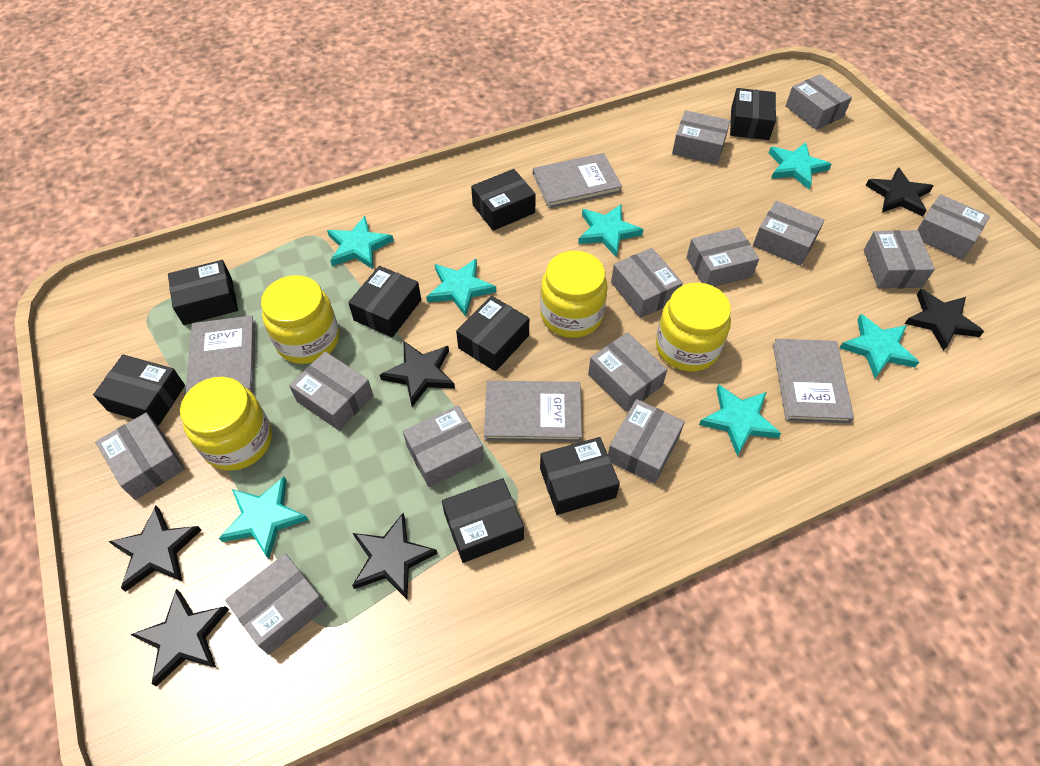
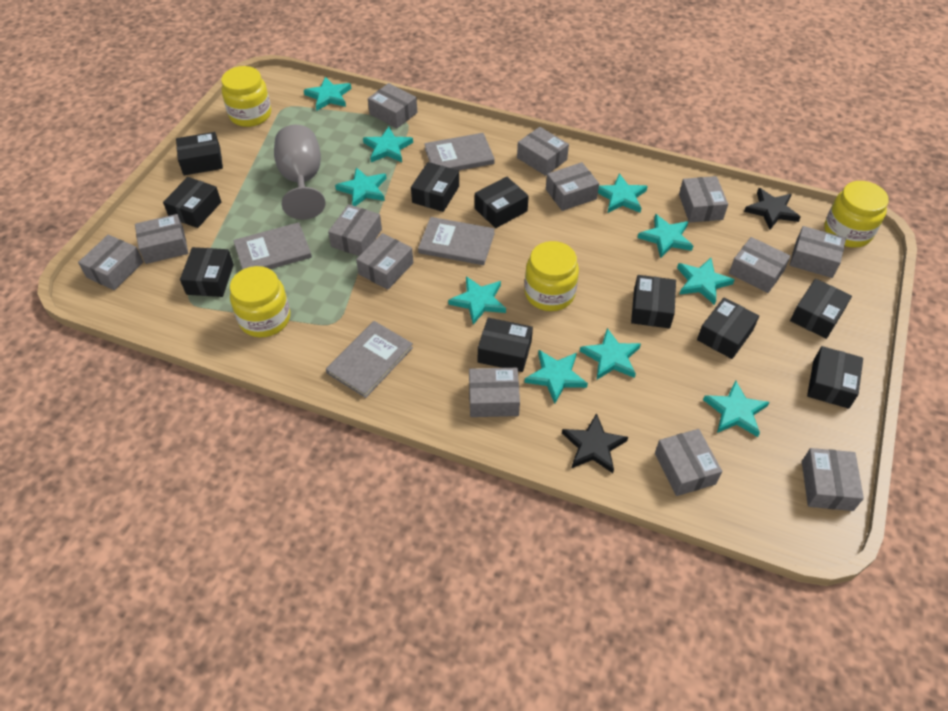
black box: [93,355,185,426] [168,260,238,325] [348,266,421,337] [442,478,524,563] [456,296,529,371] [471,169,536,231] [540,437,620,515] [730,88,776,140] = 8 -> [163,177,221,228] [176,132,223,175] [180,247,234,297] [411,162,459,212] [475,177,529,228] [478,318,533,372] [631,275,676,328] [697,297,759,359] [790,279,852,339] [807,346,863,409] = 10
black star: [108,505,201,592] [130,589,229,687] [352,513,438,599] [380,341,455,407] [865,167,933,217] [904,289,984,351] = 6 -> [562,413,628,473] [744,188,801,230] = 2
grey goblet: none = 0 -> [274,125,325,220] = 1
turquoise star: [219,477,308,559] [327,216,394,269] [426,258,496,317] [578,204,644,257] [699,384,781,456] [769,142,832,189] [840,314,919,378] = 7 -> [304,77,351,111] [335,167,387,206] [363,127,413,162] [448,276,506,325] [524,350,588,404] [580,328,641,380] [598,173,648,213] [638,214,693,258] [677,258,735,305] [703,380,769,437] = 10

